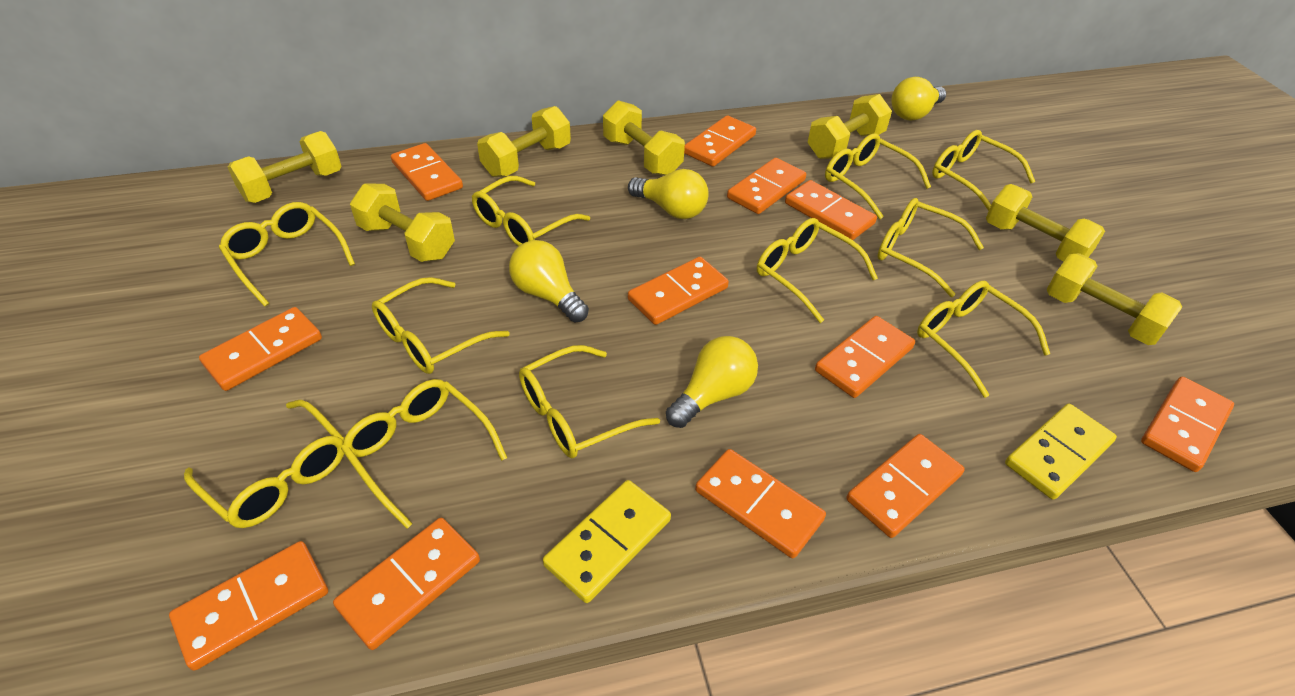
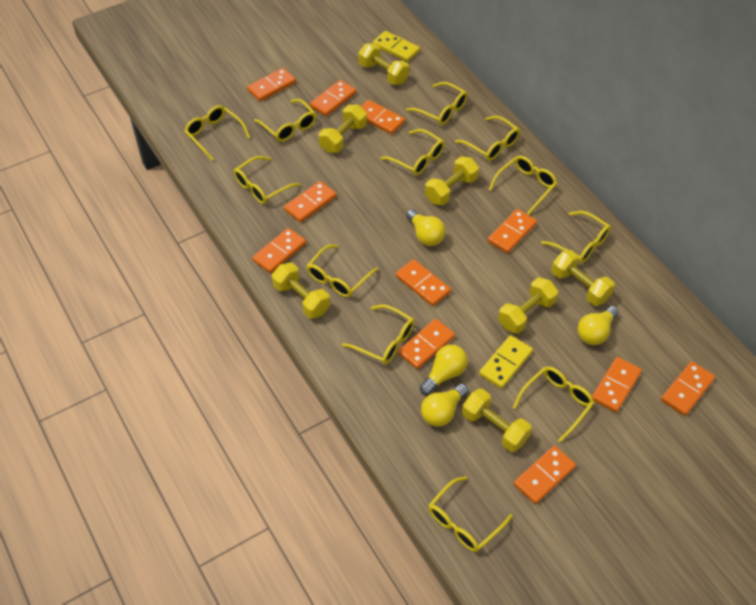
orange domino: [169,541,328,671] [199,307,322,391] [333,518,480,650] [391,143,463,201] [628,257,729,325] [684,115,756,167] [695,449,826,558] [727,158,806,214] [785,180,877,240] [815,316,915,398] [847,434,965,538] [1141,377,1234,472] = 12 -> [247,68,296,101] [252,228,306,273] [284,181,336,223] [310,80,356,116] [361,100,405,134] [396,259,451,306] [398,319,455,369] [488,209,537,253] [514,446,576,504] [592,357,642,413] [661,361,715,416] = 11
yellow glasses: [184,400,344,528] [219,202,355,307] [341,379,507,529] [372,277,510,374] [472,176,590,246] [519,345,660,458] [757,218,878,323] [825,133,931,219] [878,198,984,297] [917,281,1050,398] [932,130,1035,211] = 11 -> [184,105,251,161] [234,156,300,204] [254,99,316,142] [307,245,379,297] [342,305,415,365] [380,129,445,175] [406,82,468,125] [428,476,513,552] [455,116,520,161] [489,156,557,215] [513,366,594,443] [541,211,611,263] = 12

